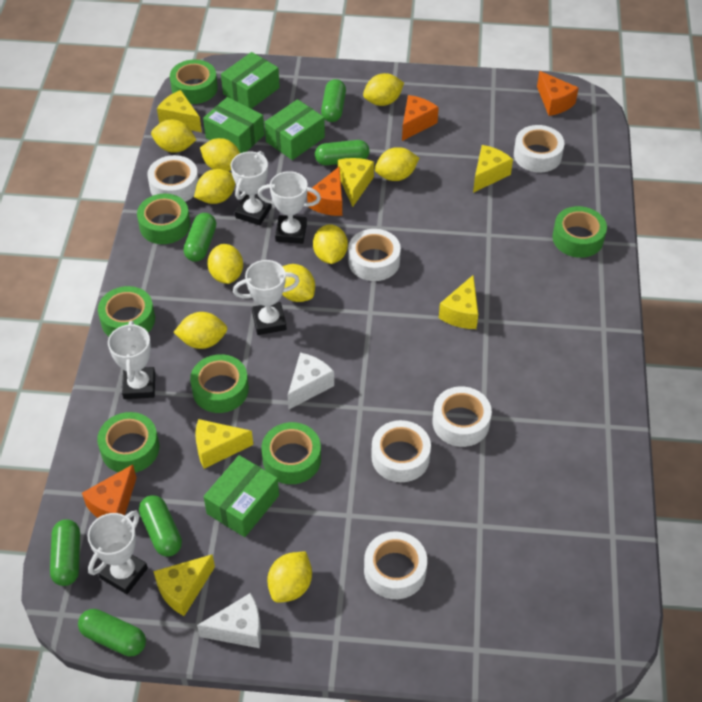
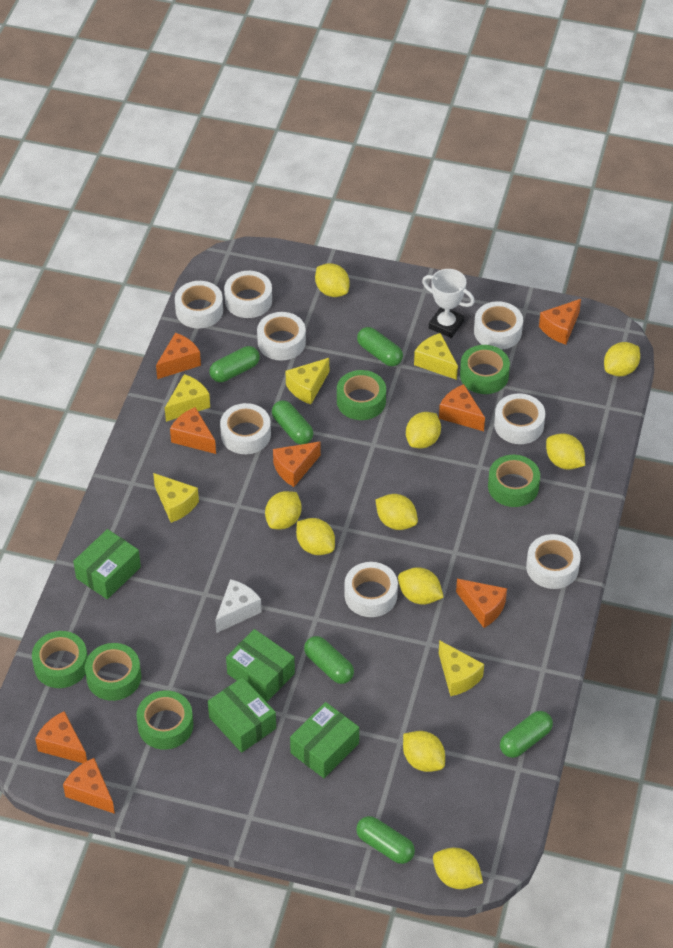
green tape: [97,412,159,473] [98,286,155,336] [137,194,190,244] [170,59,218,104] [190,354,249,413] [261,422,321,484] [552,206,607,258] = 7 -> [32,631,88,688] [85,643,141,701] [136,690,194,750] [337,370,386,420] [460,345,510,394] [488,455,540,507] = 6
orange cheese: [82,464,137,518] [307,166,342,216] [402,95,439,141] [537,71,579,116] = 4 -> [35,711,87,763] [63,758,115,814] [156,333,201,379] [170,407,216,454] [273,441,321,487] [439,384,485,431] [456,579,507,628] [539,299,581,345] = 8
white cheese: [197,593,261,648] [288,353,334,409] = 2 -> [215,579,262,633] = 1
white tape: [147,155,199,202] [348,229,401,281] [364,531,427,599] [371,420,431,482] [433,386,492,447] [514,125,564,173] = 6 -> [175,281,223,328] [220,403,271,454] [224,271,272,318] [257,312,306,361] [344,562,398,617] [474,301,523,350] [494,393,545,444] [526,534,581,589] = 8
white trophy: [87,511,148,594] [108,321,155,399] [231,151,272,225] [233,260,299,335] [258,171,321,244] = 5 -> [422,269,475,338] = 1
yellow cheese: [153,554,215,616] [157,90,202,132] [195,419,253,469] [338,158,374,207] [439,275,478,329] [473,145,513,193] = 6 -> [153,473,199,523] [165,374,210,422] [286,358,329,404] [414,333,458,380] [439,640,484,696] = 5

